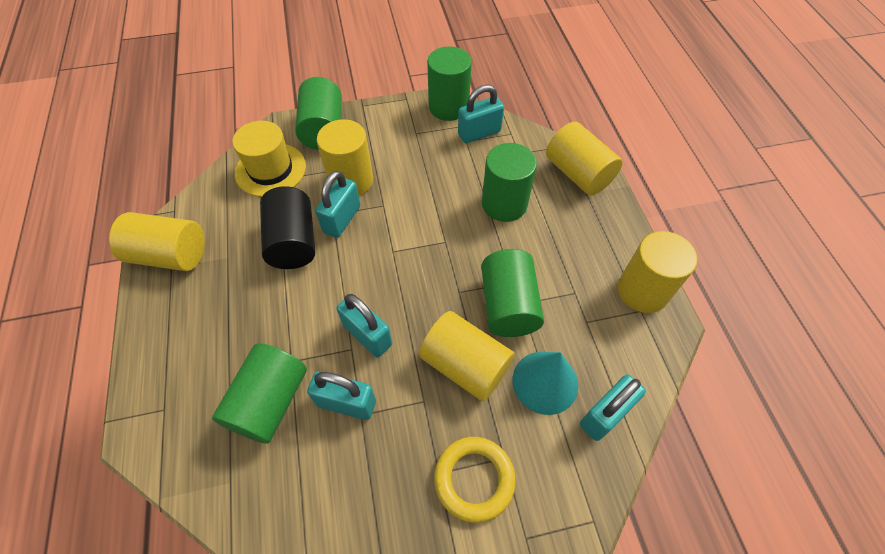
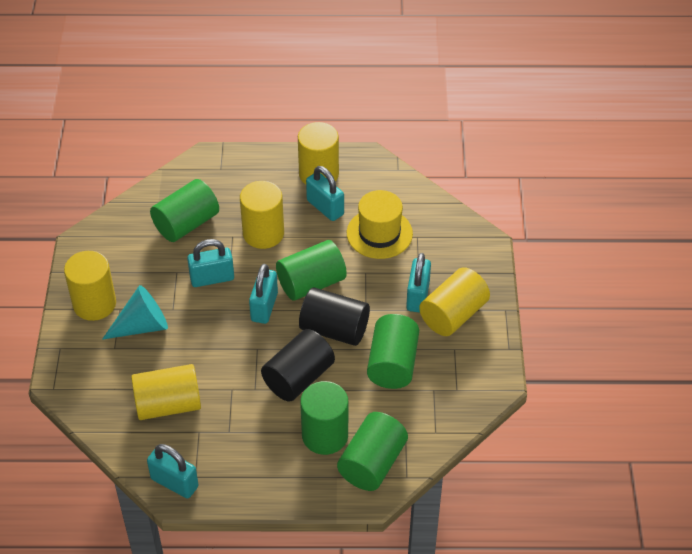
black cylinder: [260,186,315,269] = 1 -> [261,329,335,402] [299,287,370,346] = 2
yellow ring: [434,437,516,523] = 1 -> none = 0

